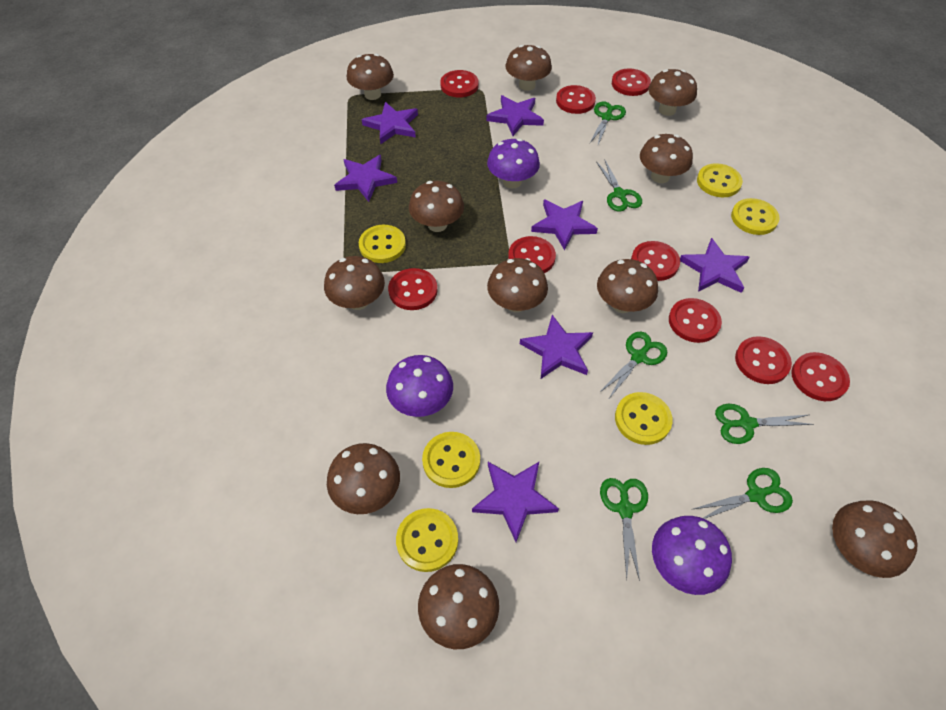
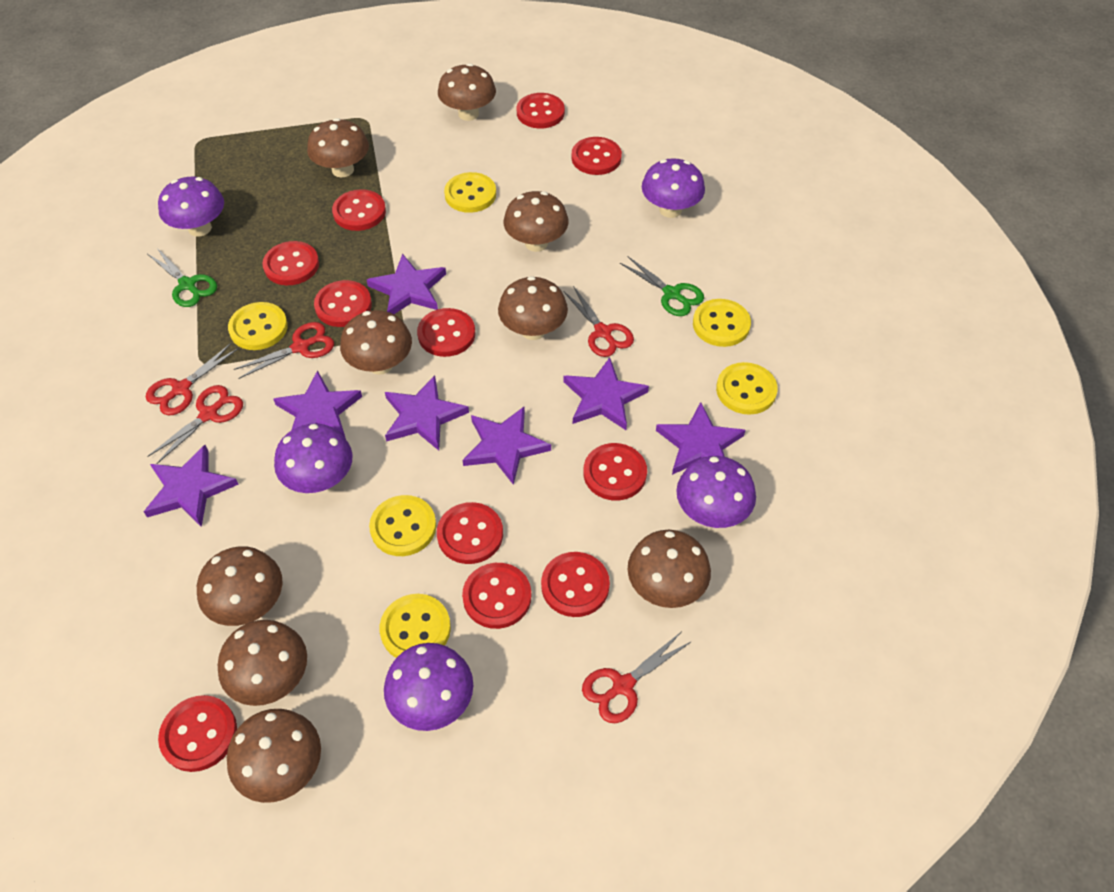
brown mushroom: [324,256,385,310] [327,443,400,514] [347,54,394,100] [409,181,464,232] [418,564,499,649] [487,258,548,312] [505,45,552,91] [597,259,658,313] [640,134,693,183] [648,69,697,116] [832,500,918,578] = 11 -> [197,546,283,626] [218,620,307,706] [227,709,321,803] [307,118,369,178] [340,310,412,375] [438,63,496,121] [498,276,568,340] [504,191,568,252] [627,530,711,608] = 9
green scissors: [590,102,626,145] [596,159,642,212] [599,332,667,400] [600,478,648,581] [691,468,793,519] [715,404,814,444] = 6 -> [148,248,217,307] [620,256,704,316] = 2
purple mushroom: [386,355,453,417] [487,138,540,188] [652,516,732,595] = 3 -> [158,177,224,237] [274,424,353,493] [384,643,473,731] [642,158,705,218] [676,456,756,528] = 5
red button: [388,268,438,310] [440,70,479,97] [508,236,556,273] [556,85,596,114] [612,68,651,96] [631,241,680,281] [669,298,722,343] [735,336,792,384] [791,352,850,401] = 9 -> [158,695,237,772] [262,241,319,285] [314,280,372,327] [332,189,386,231] [417,308,475,357] [437,502,503,564] [462,563,531,629] [517,93,565,129] [541,552,610,617] [571,137,622,175] [584,443,647,501] = 11
red scissors: none = 0 -> [146,343,239,416] [147,385,243,464] [233,322,334,379] [563,286,634,357] [582,631,692,723] = 5

